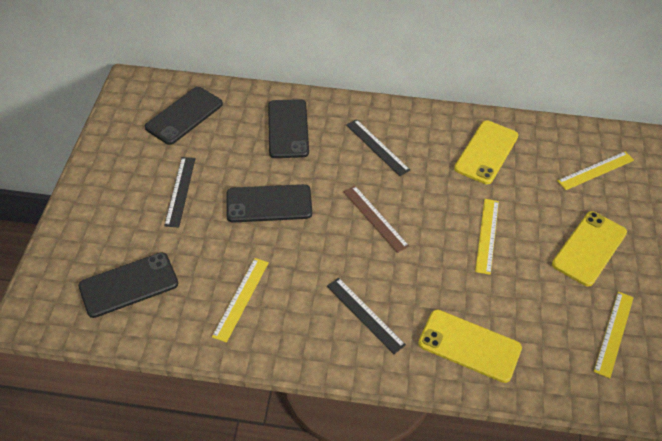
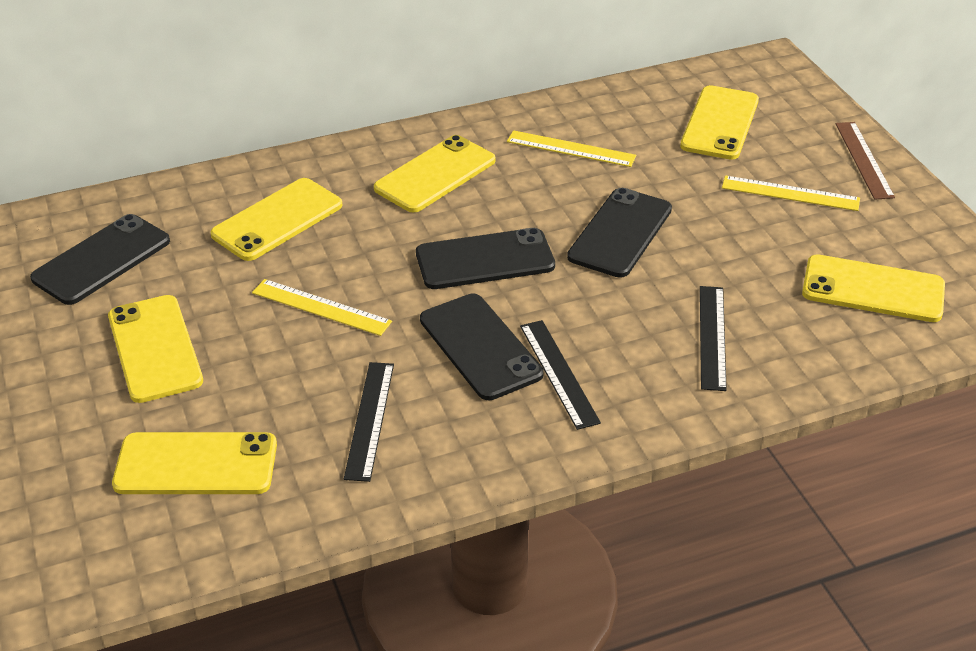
yellow phone: [418,310,522,383] [454,120,518,184] [552,211,627,286] = 3 -> [108,295,203,403] [112,432,277,494] [210,178,343,261] [374,135,496,212] [680,85,759,160] [802,254,945,322] = 6
yellow ruler: [212,258,269,343] [475,199,499,275] [557,151,634,190] [594,292,634,378] = 4 -> [252,279,392,336] [507,130,636,167] [722,176,860,211] = 3

